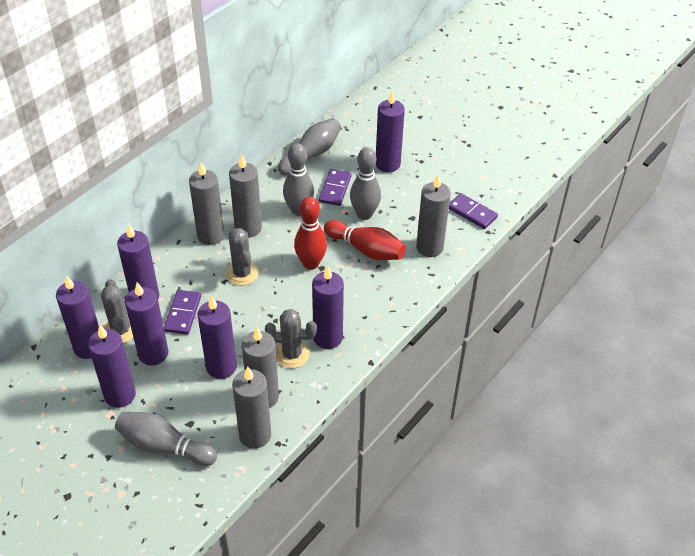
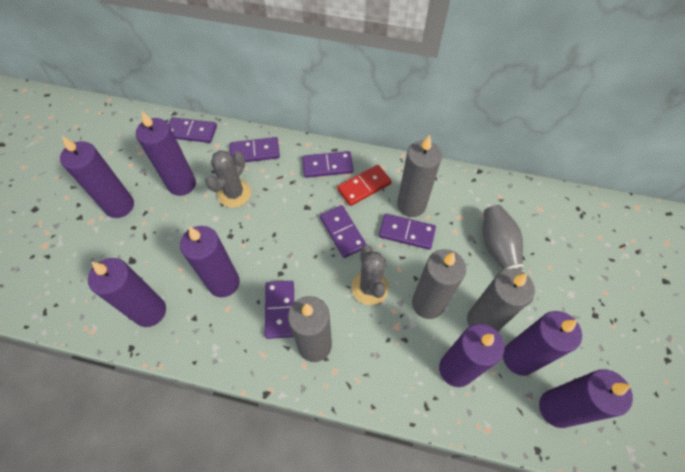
grey bowling pin: [115,412,217,466] [278,118,341,175] [283,143,314,216] [350,147,381,220] = 4 -> [483,205,533,306] = 1
grey cactus: [101,279,133,343] [226,228,259,286] [265,309,317,368] = 3 -> [205,150,251,208] [351,245,389,305] = 2
grey candle: [189,162,224,245] [229,155,262,238] [232,367,271,449] [242,327,279,408] [416,174,451,257] = 5 -> [288,296,332,362] [397,135,442,217] [412,249,466,319] [467,269,535,332] = 4
purple domino: [164,290,201,335] [319,169,351,206] [449,193,498,229] = 3 -> [169,117,217,143] [230,137,280,162] [265,281,294,339] [302,151,353,178] [320,205,367,258] [379,213,436,250] = 6
red bowling pin: [294,197,327,270] [324,220,406,260] = 2 -> none = 0
red domino: none = 0 -> [337,165,392,206] = 1

